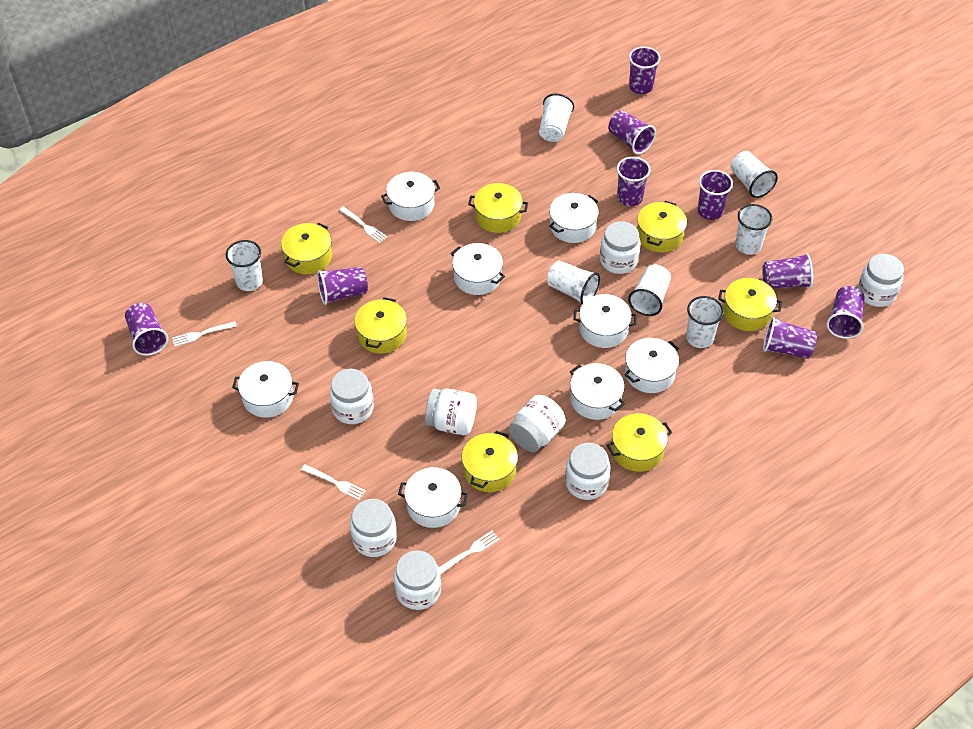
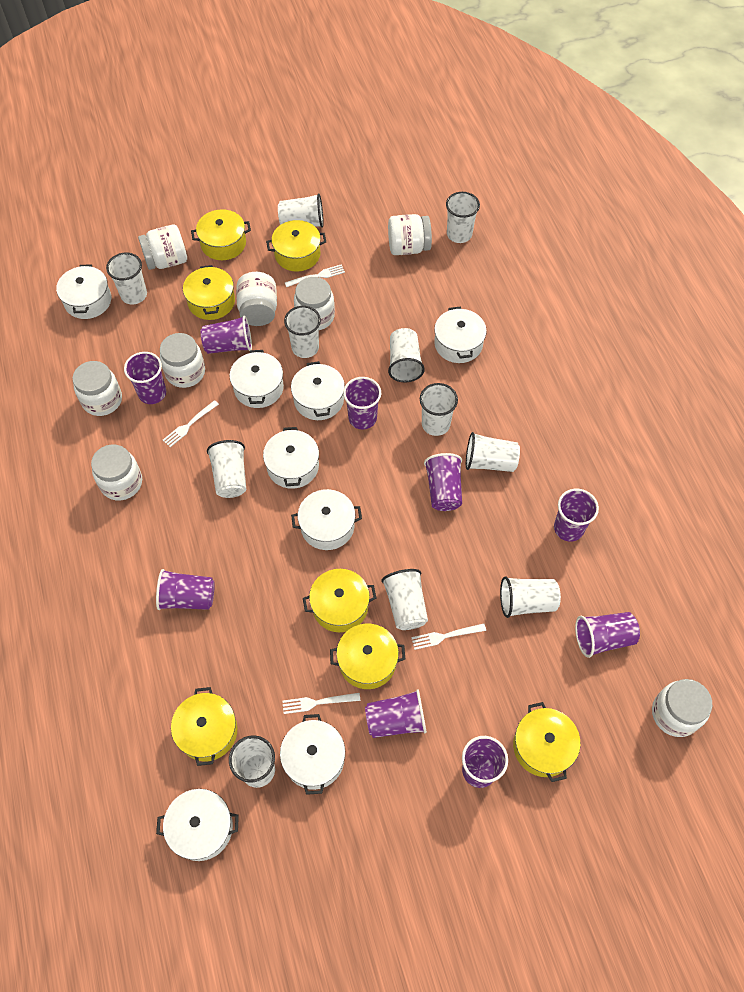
white cup: [226,240,263,291] [539,94,574,142] [547,261,600,304] [628,265,671,316] [686,296,724,348] [730,151,778,198] [735,204,773,255] = 7 -> [106,253,147,304] [207,440,246,498] [229,735,275,788] [278,193,324,228] [284,306,321,358] [381,569,428,630] [388,328,425,382] [420,383,458,436] [446,192,480,243] [466,432,520,472] [500,576,561,618] = 11

